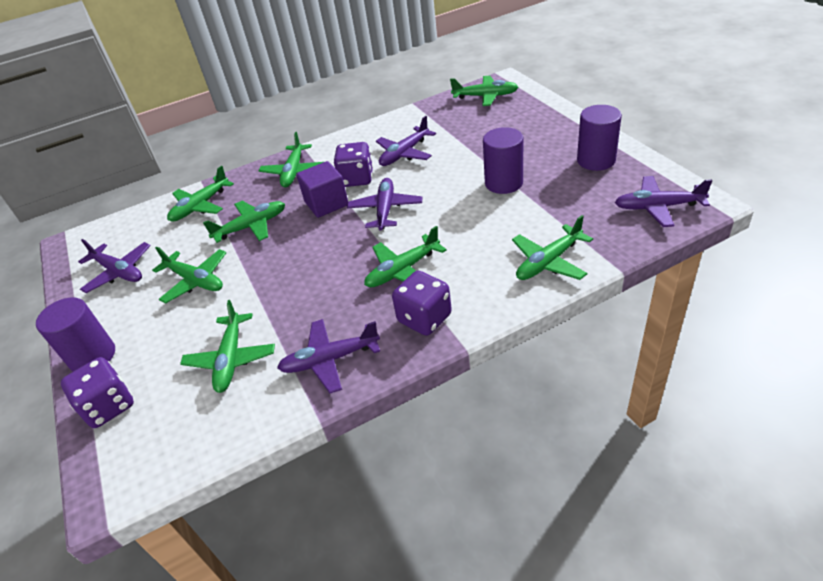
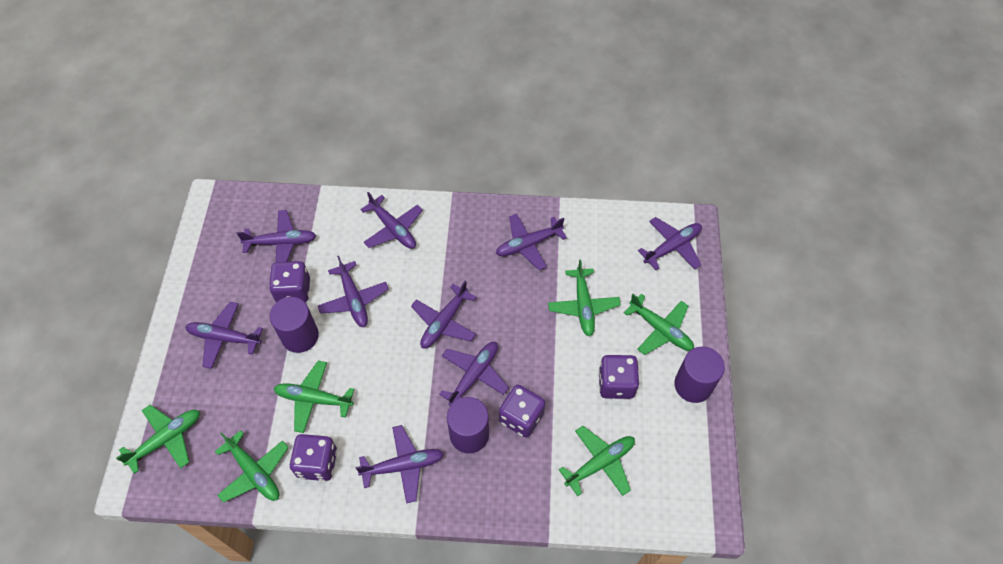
green plane: [152,247,226,304] [167,166,234,222] [180,300,275,393] [203,201,285,243] [258,132,323,188] [364,226,447,287] [450,76,518,106] [512,215,593,280] = 8 -> [116,405,200,474] [215,430,289,503] [273,361,354,433] [548,259,621,337] [559,426,635,496] [624,294,694,355] = 6
purple cube: [296,161,348,218] = 1 -> none = 0
purple dice: [61,357,134,428] [334,142,373,187] [392,271,452,336] = 3 -> [269,261,310,303] [289,434,337,481] [499,385,546,438] [598,355,639,399] = 4
purple plane: [78,239,151,293] [277,319,380,393] [347,178,422,231] [376,116,436,166] [615,176,713,227] = 5 -> [185,302,263,369] [237,210,316,262] [318,256,389,327] [356,425,444,503] [360,192,423,249] [411,281,477,348] [439,342,509,406] [496,214,567,270] [638,217,702,270] = 9

